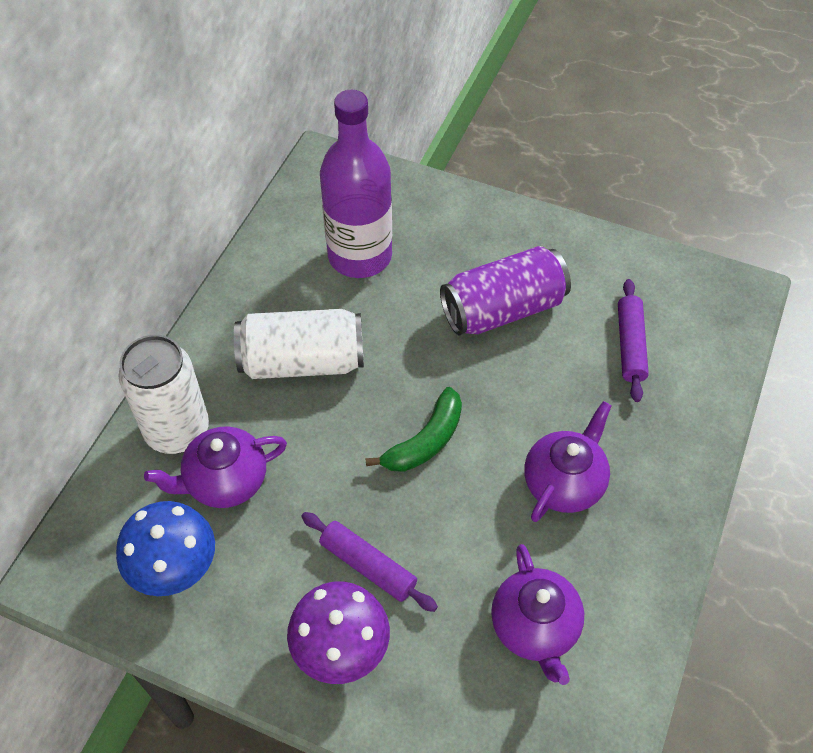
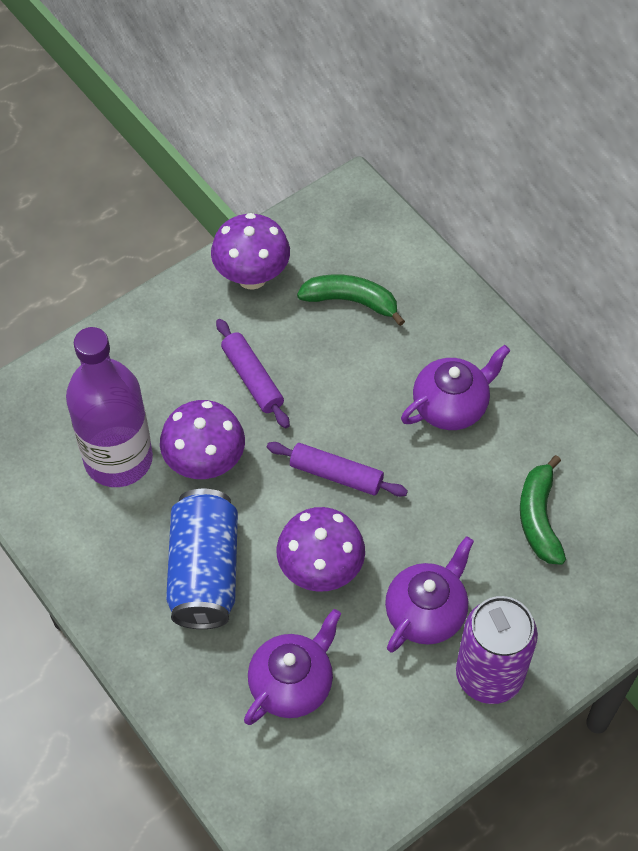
blue can: none = 0 -> [166,489,238,629] = 1
blue mushroom: [116,501,215,596] = 1 -> none = 0
green banana: [365,387,462,472] = 1 -> [297,274,405,326] [520,455,566,565] = 2
purple mushroom: [287,581,390,684] = 1 -> [160,400,245,479] [211,213,290,290] [277,507,365,592] = 3
white can: [118,335,209,454] [234,309,364,379] = 2 -> none = 0

